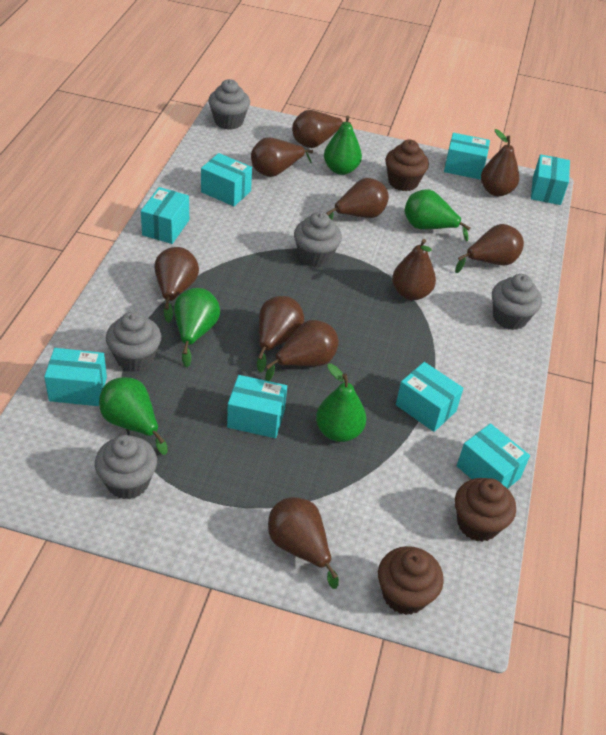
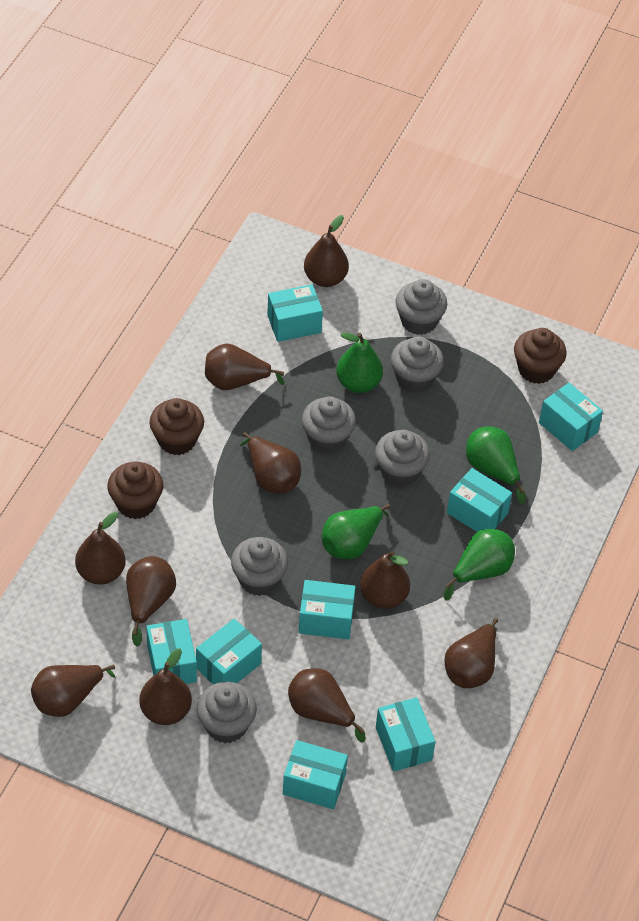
green pear: [99,377,168,455] [174,288,220,367] [316,364,366,442] [324,116,362,175] [404,189,470,241] = 5 -> [322,504,390,559] [336,333,383,393] [444,529,515,601] [466,426,526,504] = 4
grey cupcake: [95,435,157,499] [106,312,161,372] [208,79,250,130] [294,212,342,267] [492,274,542,330] = 5 -> [197,682,257,743] [231,537,288,596] [302,396,356,454] [375,430,430,487] [391,336,444,393] [395,279,447,335] = 6

